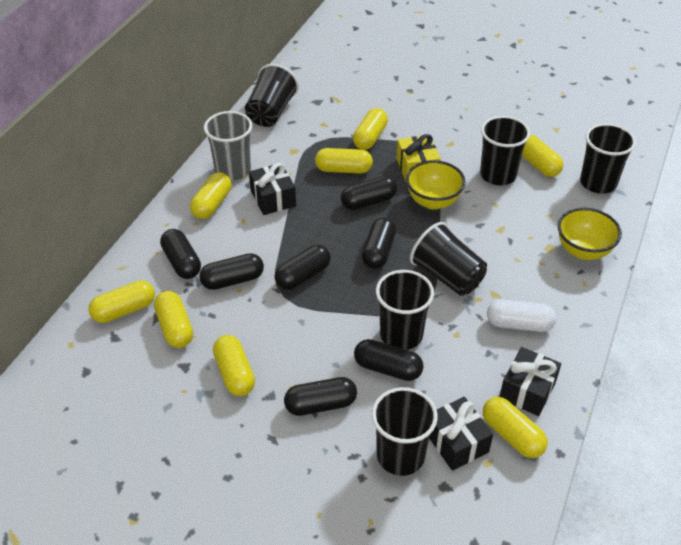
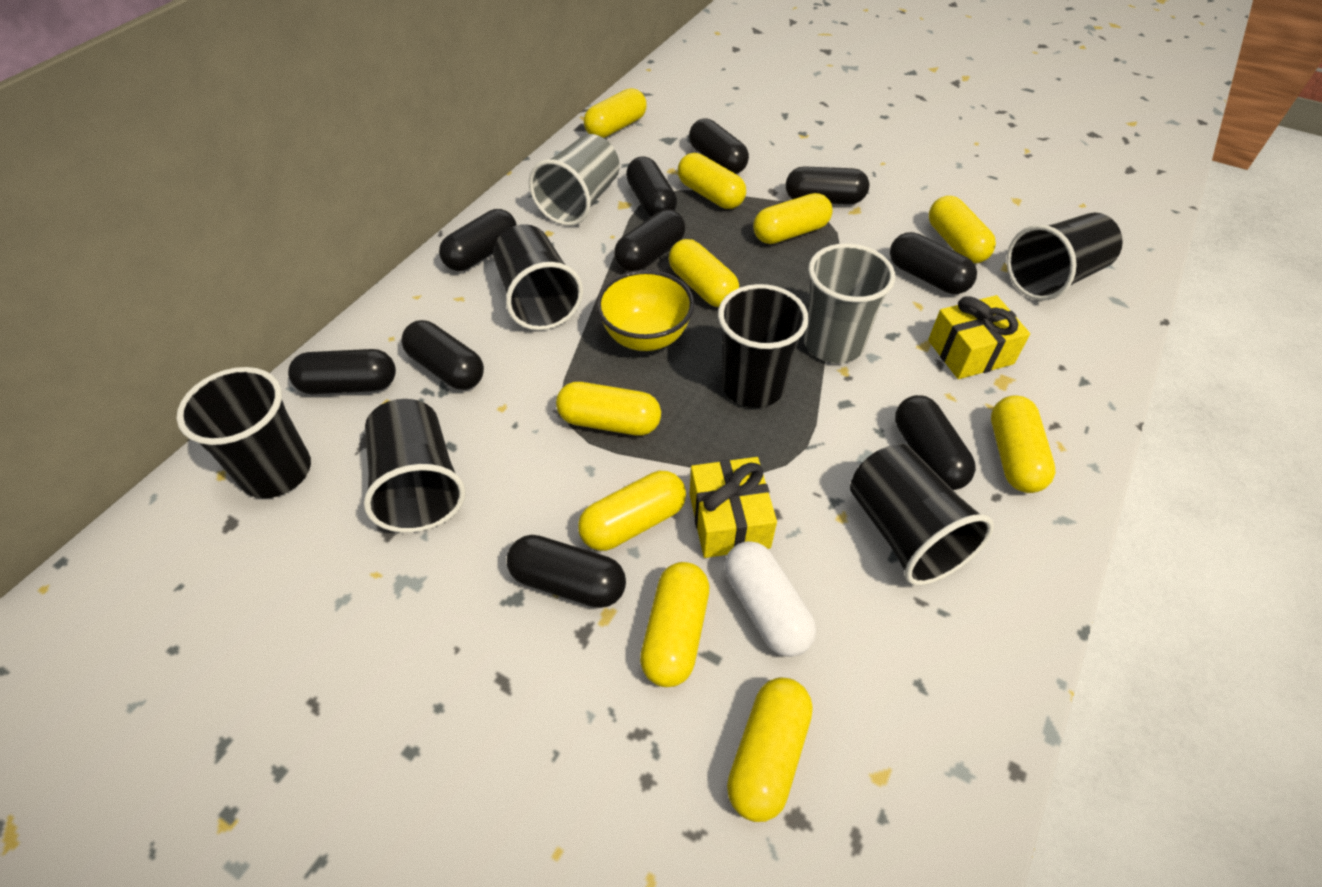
black capsule: [160,229,201,279] [199,253,264,290] [274,245,331,290] [284,377,357,416] [341,176,397,210] [354,339,424,381] [362,217,396,269] = 7 -> [288,349,396,394] [401,320,484,390] [439,209,517,271] [507,535,626,608] [614,210,685,272] [626,156,677,217] [689,118,749,174] [786,166,869,204] [890,232,977,294] [895,395,976,490] = 10
black gift: [249,163,296,215] [429,397,493,470] [499,347,561,416] = 3 -> none = 0
grey cup: [204,111,252,180] = 1 -> [529,134,620,226] [804,243,895,363] = 2
yellow bowl: [406,160,466,210] [558,208,622,260] = 2 -> [596,270,694,351] = 1
yellow capsule: [89,280,155,323] [154,291,193,348] [190,172,232,219] [213,335,255,396] [315,148,373,174] [353,108,388,150] [483,397,548,458] [522,135,563,177] = 8 -> [556,382,661,436] [578,471,686,551] [584,88,647,138] [640,562,709,687] [669,239,739,307] [678,153,746,209] [727,678,813,822] [753,193,833,244] [929,196,996,263] [991,395,1056,493] = 10
yellow gift: [396,134,440,181] = 1 -> [690,457,777,558] [928,295,1030,379] = 2

